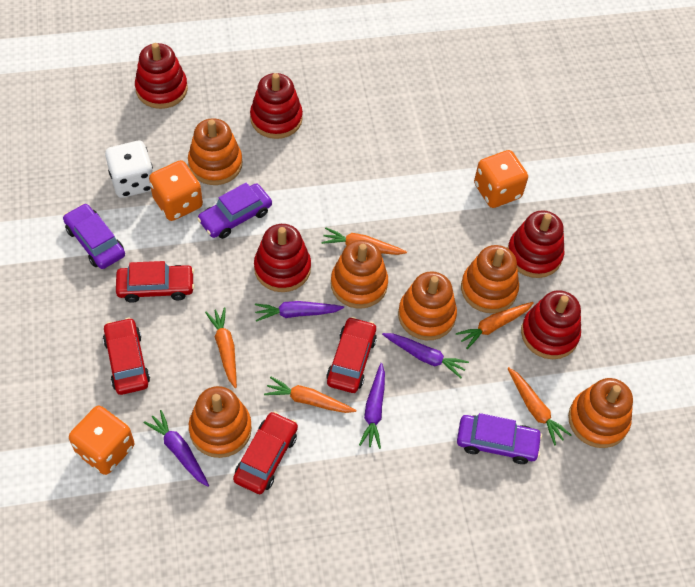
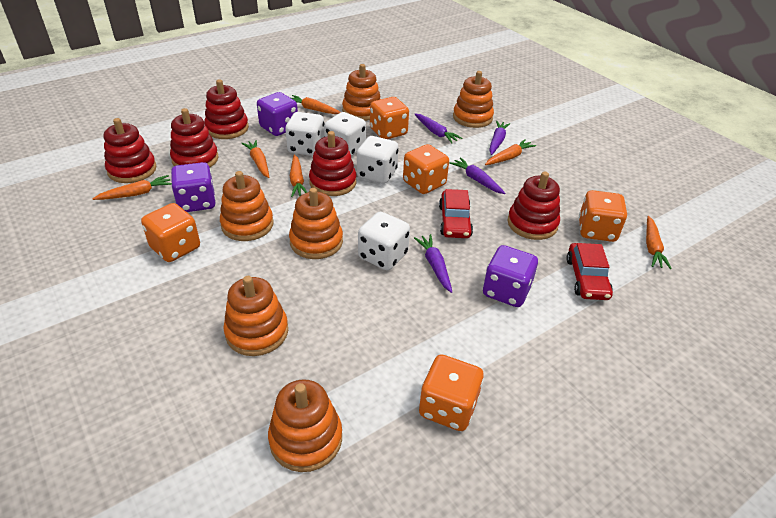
orange carrot: [205,307,237,388] [264,377,356,413] [321,228,407,255] [456,302,534,349] [507,367,571,445] = 5 -> [92,175,172,200] [241,140,269,178] [290,154,307,197] [291,95,341,114] [485,139,536,165] [646,216,672,269] = 6
orange dice: [69,406,134,475] [149,160,203,221] [474,150,528,208] = 3 -> [141,203,200,262] [370,97,409,139] [403,144,449,194] [419,354,483,431] [579,190,627,242] = 5
purple car: [63,204,125,269] [197,182,272,239] [457,413,542,464] = 3 -> none = 0
purple dice: none = 0 -> [171,162,216,212] [257,92,298,136] [483,245,538,307] = 3
red car: [103,317,150,395] [116,261,195,303] [233,411,298,494] [326,317,377,393] = 4 -> [439,189,473,238] [566,243,613,300] = 2
white dice: [105,141,153,198] = 1 -> [285,112,324,156] [324,112,366,157] [357,136,398,184] [358,212,410,270] = 4

